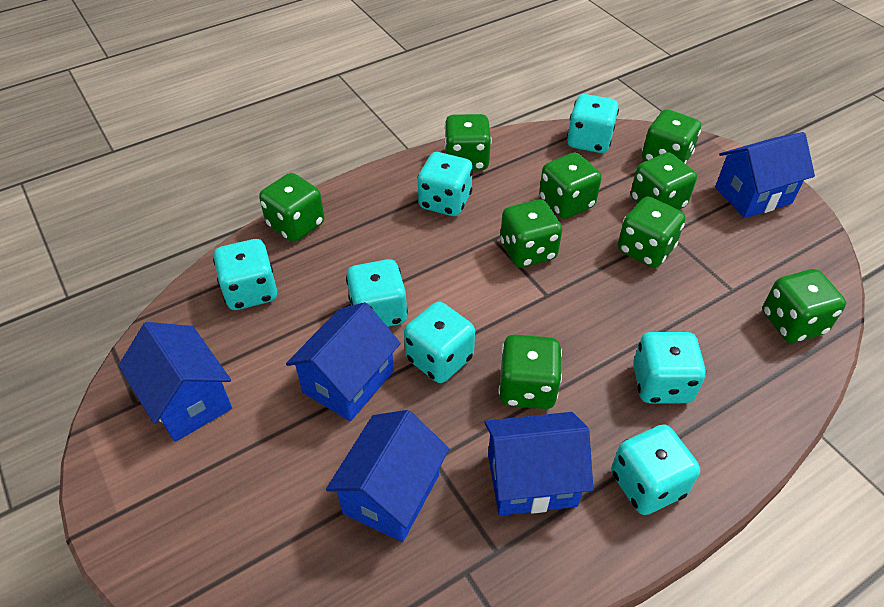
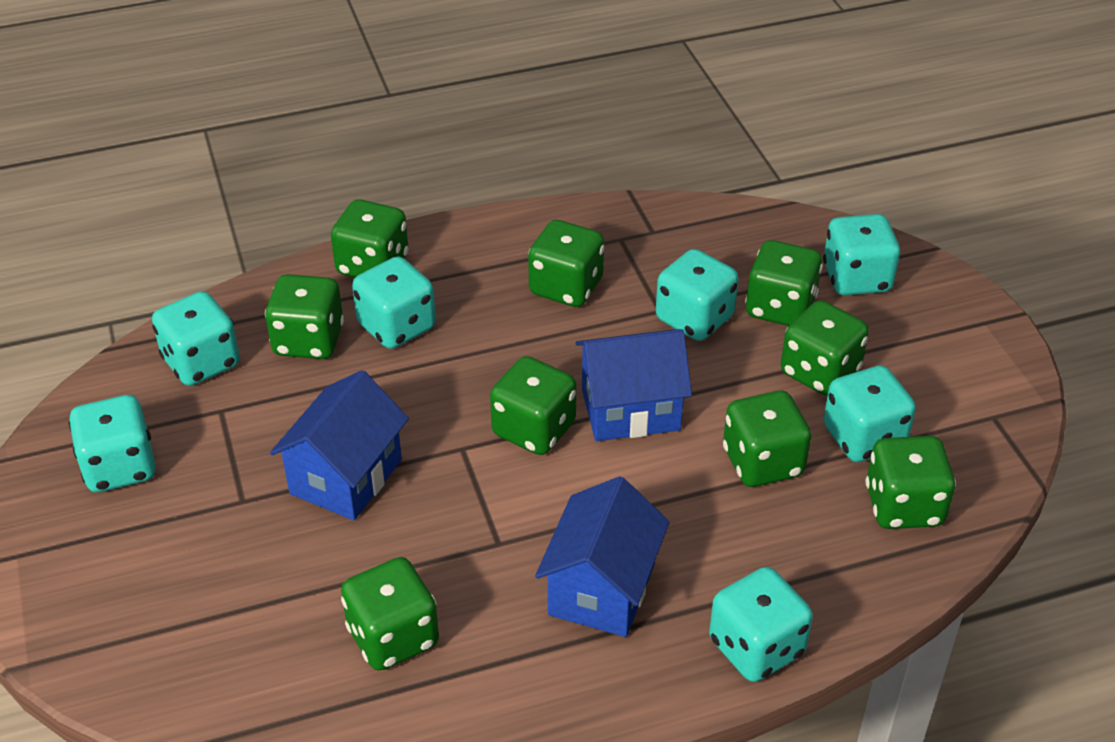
blue house: [118,322,232,442] [286,302,401,421] [326,410,449,542] [484,412,593,516] [715,132,815,218] = 5 -> [270,370,409,520] [535,476,670,637] [576,329,692,441] = 3

